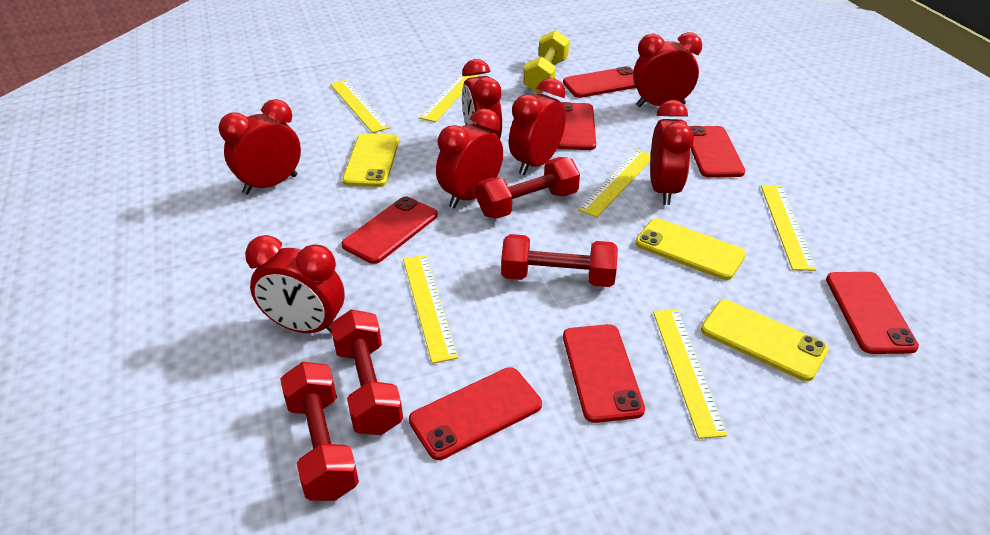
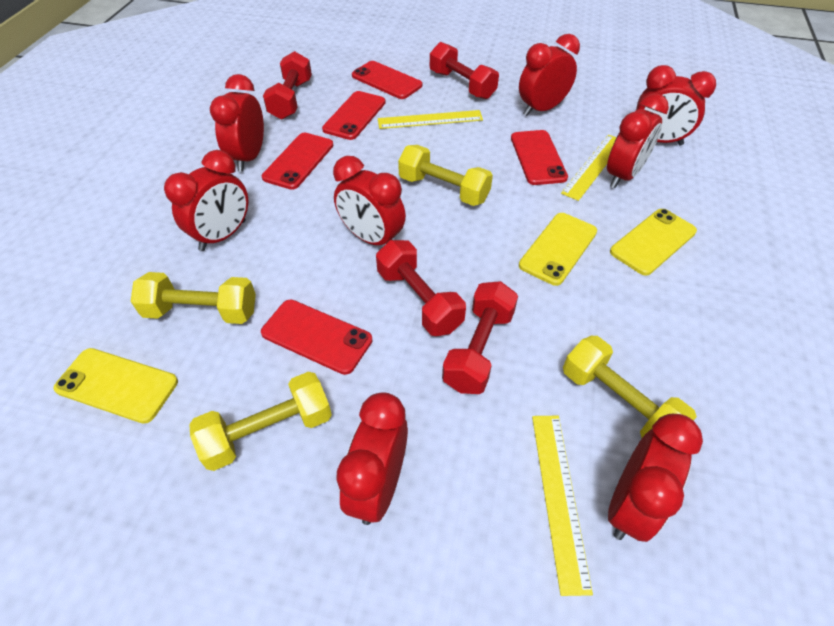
red clock: [219,99,301,194] [245,235,345,333] [436,108,503,209] [462,59,502,139] [509,78,566,175] [633,32,702,107] [650,100,694,205] = 7 -> [164,150,248,251] [210,74,264,172] [333,156,406,245] [336,392,408,525] [519,34,580,116] [607,93,669,188] [608,413,703,542] [636,65,716,145] = 8
red phone: [342,196,438,264] [409,367,542,460] [557,102,596,150] [563,66,636,98] [563,324,645,423] [689,126,745,178] [826,272,919,354] = 7 -> [261,300,372,375] [262,133,334,190] [322,91,386,140] [352,61,422,99] [511,130,568,185] = 5
yellow dumbbell: [523,30,569,93] = 1 -> [131,272,256,324] [189,372,332,471] [398,145,493,206] [563,336,697,438] = 4
yellow ruler: [330,80,390,133] [403,255,458,364] [419,74,480,122] [578,150,651,218] [653,309,727,439] [761,185,816,271] = 6 -> [378,110,483,129] [532,416,593,596] [561,135,617,201] = 3

